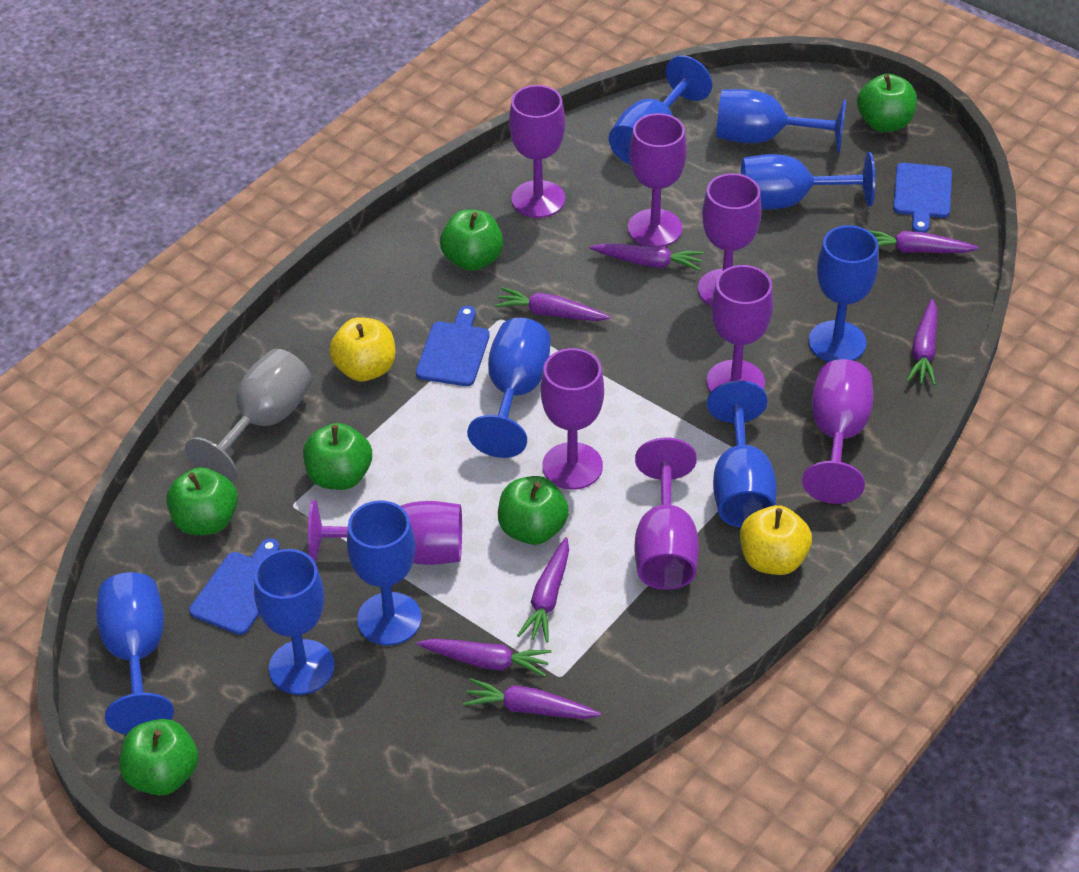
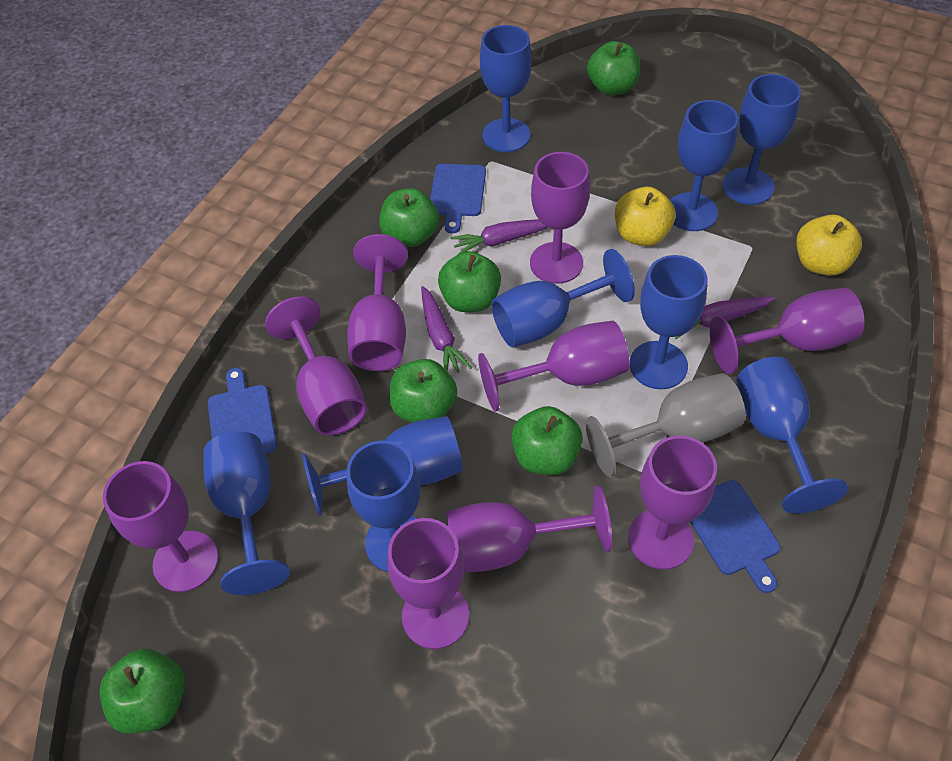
purple carrot: [417,639,551,677] [463,678,601,719] [495,287,611,321] [517,537,569,643] [590,243,704,271] [868,230,979,253] [907,299,937,385] = 7 -> [421,286,472,373] [451,219,548,255] [675,297,776,339] = 3
purple goblet: [308,500,462,565] [509,85,565,218] [541,348,604,490] [628,113,687,246] [635,437,699,590] [698,173,762,306] [707,265,773,393] [802,359,873,504] = 8 -> [103,461,218,592] [265,296,367,435] [347,234,408,371] [387,518,469,649] [446,485,612,572] [478,321,629,412] [530,152,590,284] [628,436,717,570] [710,288,864,374] = 9

